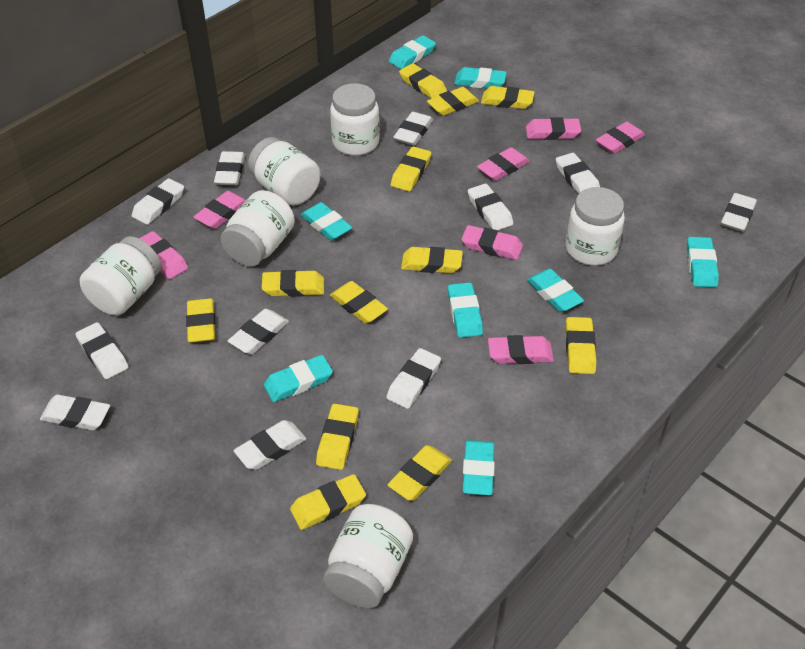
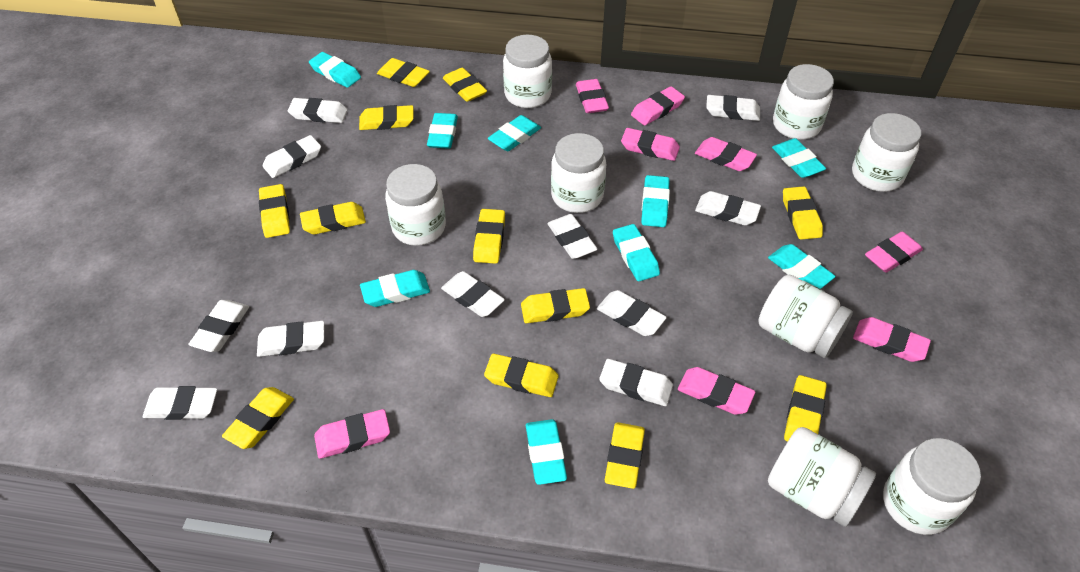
pink eraser: [139,231,188,279] [194,191,246,229] [461,225,523,260] [477,147,530,181] [488,335,554,364] [526,117,581,140] [596,122,645,154] = 7 -> [314,409,390,459] [576,79,609,113] [621,128,680,161] [631,86,685,126] [678,367,755,415] [695,137,757,171] [853,317,931,362] [865,232,923,273] = 8
turquoise eraser: [264,355,333,402] [301,202,352,241] [389,35,436,69] [448,282,483,338] [454,67,507,88] [463,440,495,495] [527,269,584,312] [687,237,719,287] = 8 -> [309,52,361,88] [360,270,430,307] [427,113,458,149] [488,115,541,151] [526,419,567,485] [613,224,660,281] [641,175,670,227] [768,244,836,289] [772,138,826,178] = 9
white jar: [80,236,161,316] [221,190,295,266] [248,137,321,206] [323,504,413,608] [330,83,380,156] [566,187,625,266] = 6 -> [385,164,446,246] [503,35,552,108] [551,133,606,213] [758,275,853,358] [768,427,876,527] [773,64,834,140] [852,113,921,192] [883,438,981,535] = 8

